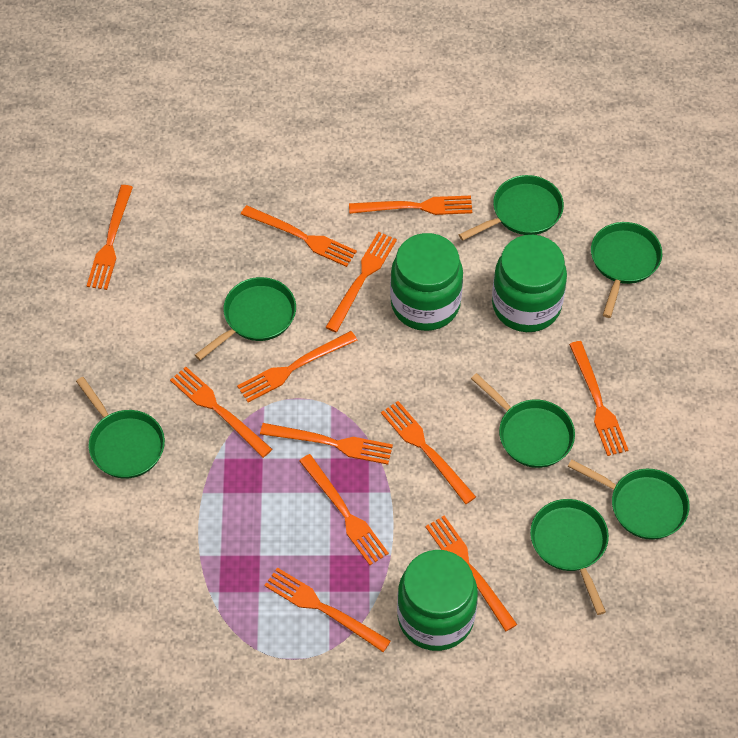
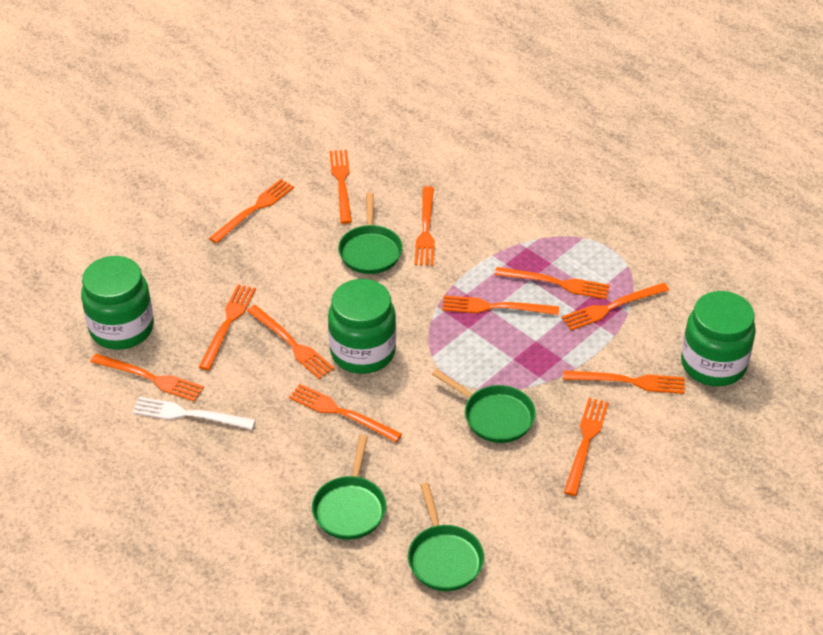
green pan: [76,377,165,479] [195,277,296,360] [459,175,564,241] [471,373,575,468] [530,499,609,615] [568,459,690,540] [591,222,662,318] = 7 -> [312,435,386,540] [338,193,403,274] [408,483,484,591] [432,369,536,443] = 4
white fork: none = 0 -> [133,397,256,429] = 1

